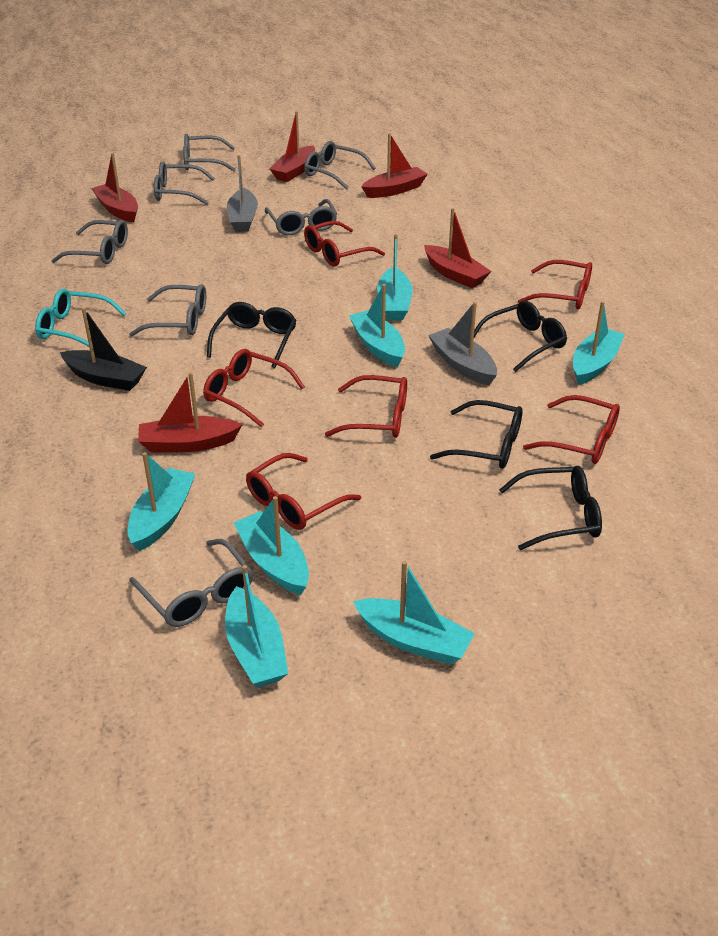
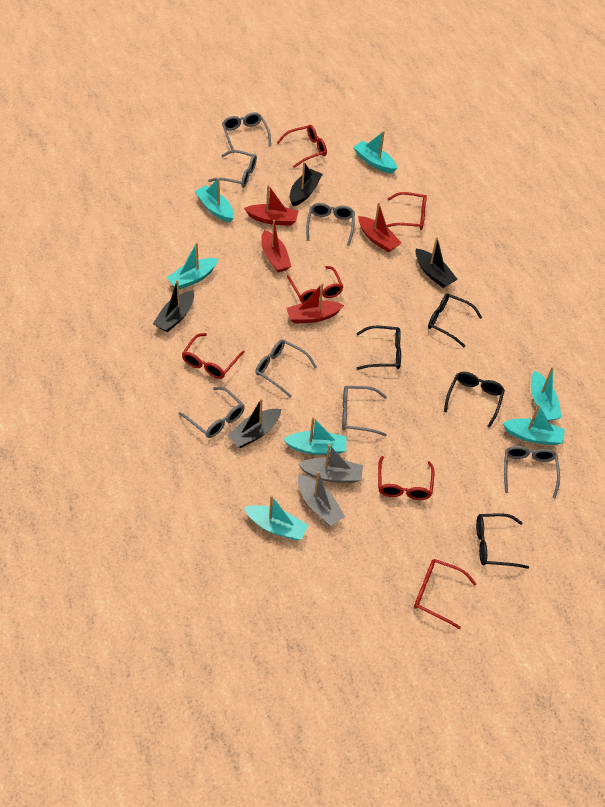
black boat: [60,308,147,391] = 1 -> [153,280,194,332] [227,398,281,448] [290,162,323,206] [416,237,458,288] = 4
red boat: [91,153,138,222] [138,372,243,452] [270,111,315,182] [361,133,428,198] [424,208,492,288] = 5 -> [244,185,298,226] [261,220,291,273] [286,283,344,324] [358,203,402,252] = 4
turquoise glasses: [35,289,126,347] = 1 -> none = 0

